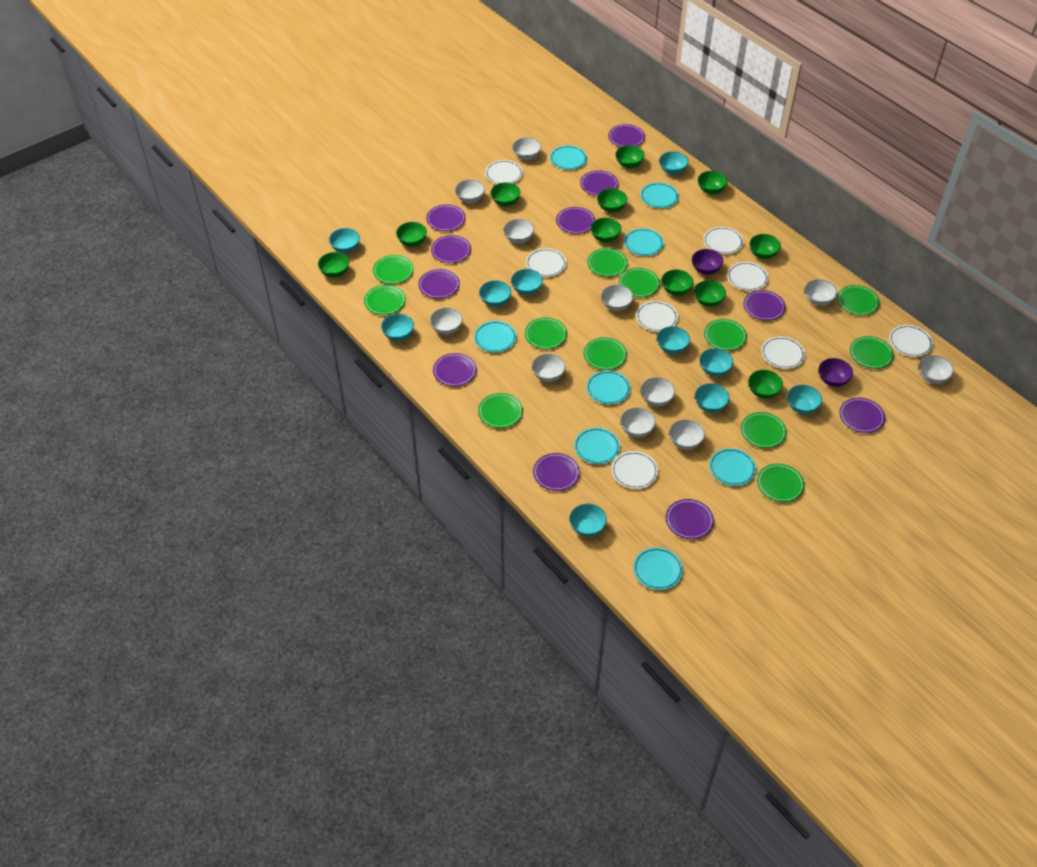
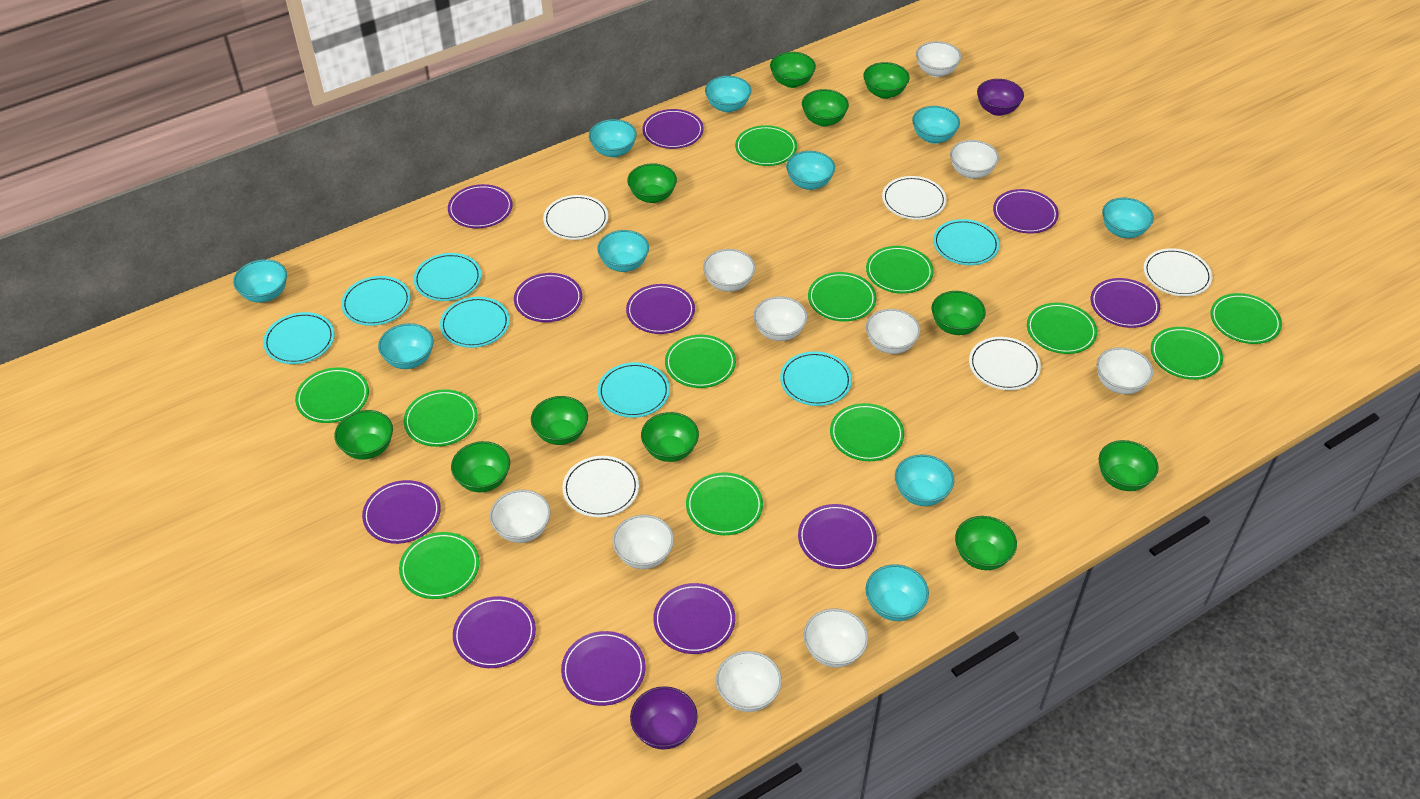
turquoise plate: [474,321,517,353] [550,145,587,170] [574,428,620,464] [586,370,631,405] [624,228,664,256] [633,547,683,590] [640,182,679,208] [709,448,756,486] = 8 -> [263,312,335,364] [341,276,411,326] [413,253,481,301] [440,297,510,348] [598,362,670,418] [780,351,852,406] [933,219,1000,265] = 7
white bowl: [430,307,463,335] [455,179,485,203] [503,219,534,244] [512,137,541,161] [532,354,566,382] [601,285,634,311] [620,407,656,438] [641,377,675,407] [669,419,705,450] [805,279,837,306] [919,355,954,384] = 11 -> [490,490,550,543] [612,515,674,569] [703,249,755,292] [716,651,782,712] [753,296,807,341] [804,609,868,668] [866,309,920,354] [916,41,961,77] [950,140,999,179] [1097,347,1153,394] = 10
white plate: [485,160,523,184] [526,248,566,277] [611,451,658,489] [636,301,678,332] [703,227,743,254] [727,262,769,291] [761,336,805,369] [889,325,933,357] = 8 -> [543,195,608,240] [563,456,639,517] [882,176,947,220] [969,337,1041,390] [1144,248,1213,296] = 5

